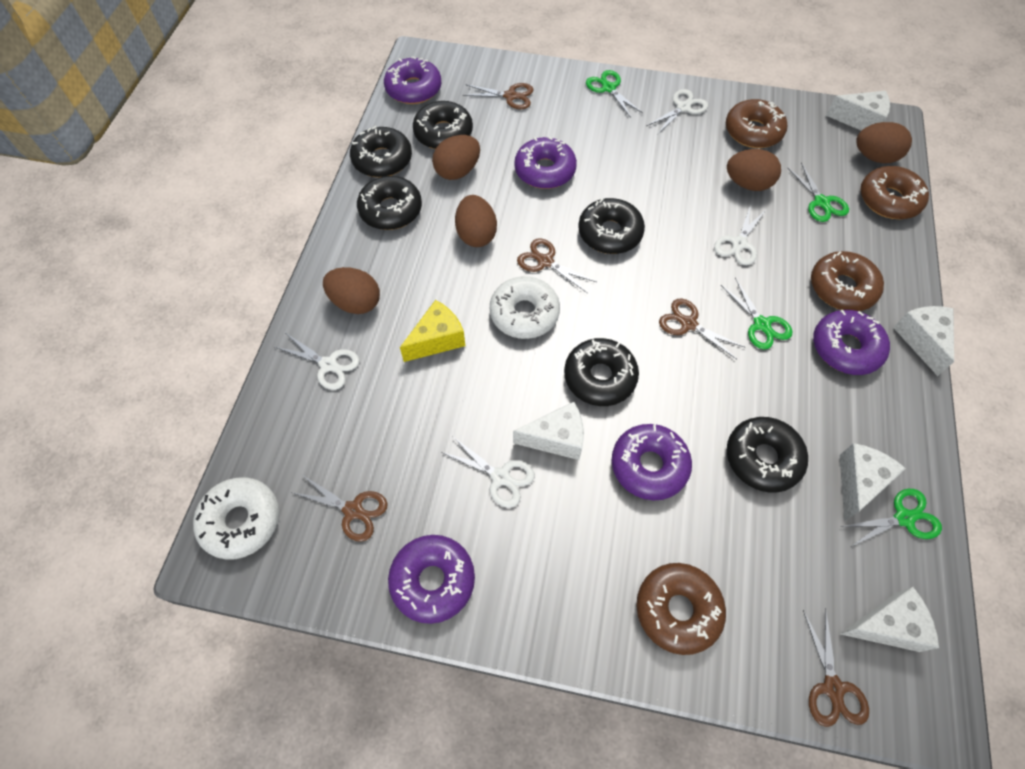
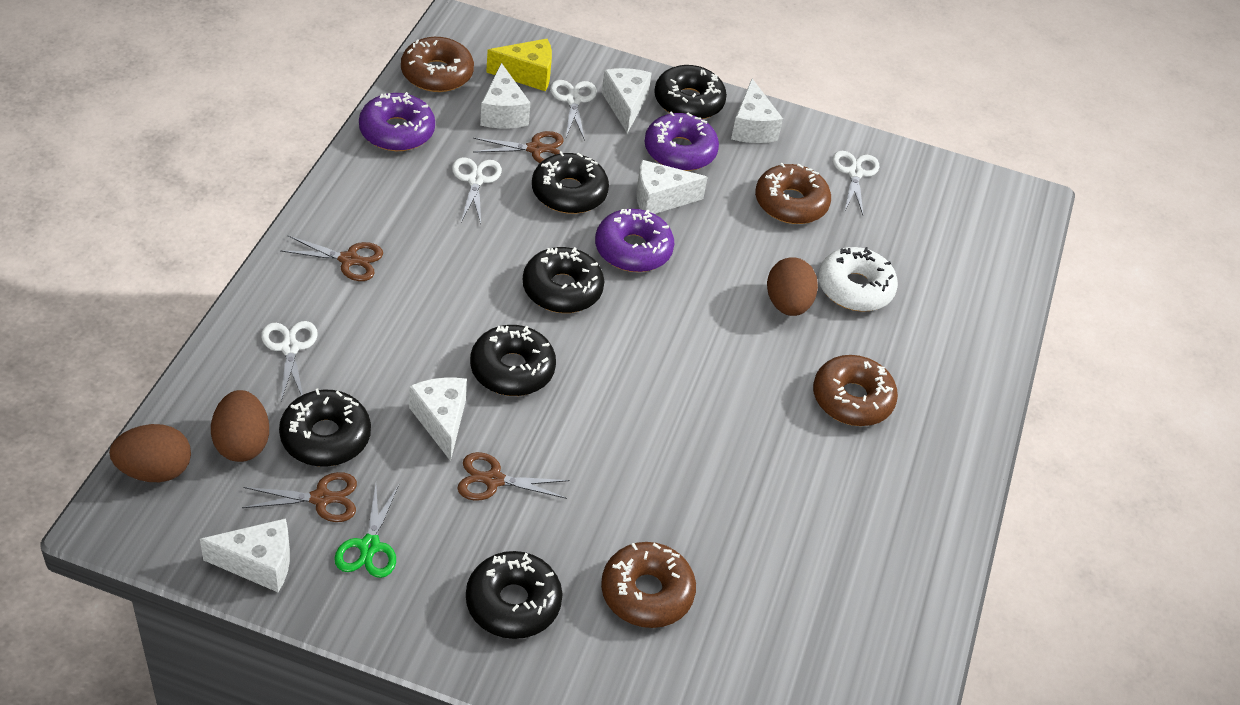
brown egg: [323,267,380,314] [432,135,480,180] [455,195,497,247] [727,149,781,191] [856,122,912,163] = 5 -> [109,424,191,482] [211,390,269,462] [767,257,818,316] = 3
brown scissors: [291,474,388,542] [463,83,534,109] [517,238,596,293] [659,299,744,359] [803,608,869,727] = 5 -> [242,472,357,522] [280,236,383,281] [457,452,570,501] [473,131,564,163] = 4
green scissors: [586,70,643,118] [721,278,792,349] [787,162,849,222] [841,489,942,546] = 4 -> [334,485,399,578] = 1
purple donut: [384,56,442,104] [388,535,475,624] [515,136,577,189] [612,424,692,500] [813,310,890,375] = 5 -> [359,92,435,151] [595,209,674,272] [644,111,719,171] = 3
white cheese: [513,402,584,460] [826,91,890,131] [840,443,906,521] [840,587,939,652] [893,306,954,376] = 5 -> [200,518,290,592] [409,377,467,461] [480,63,530,128] [602,68,652,133] [636,160,708,214] [731,79,783,143] = 6
white donut: [193,477,279,560] [490,276,560,339] = 2 -> [818,247,898,312] = 1

